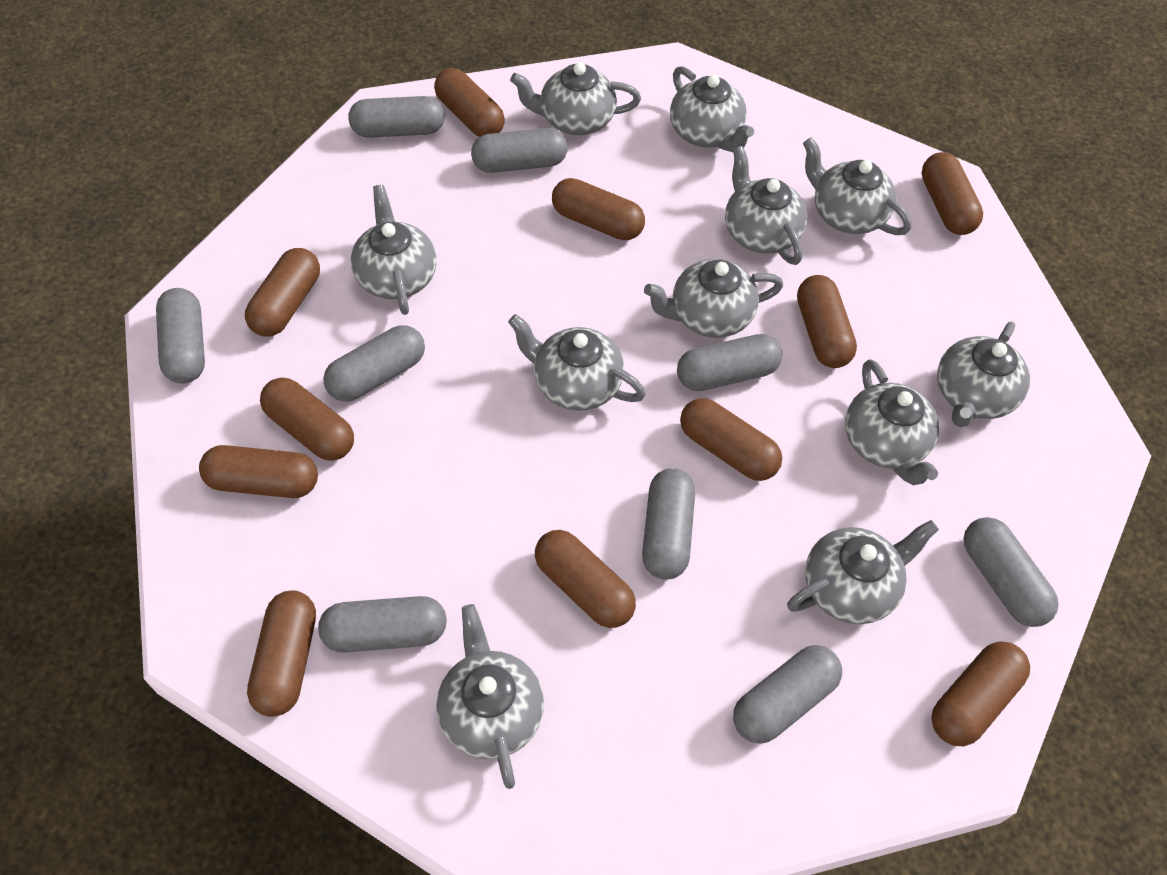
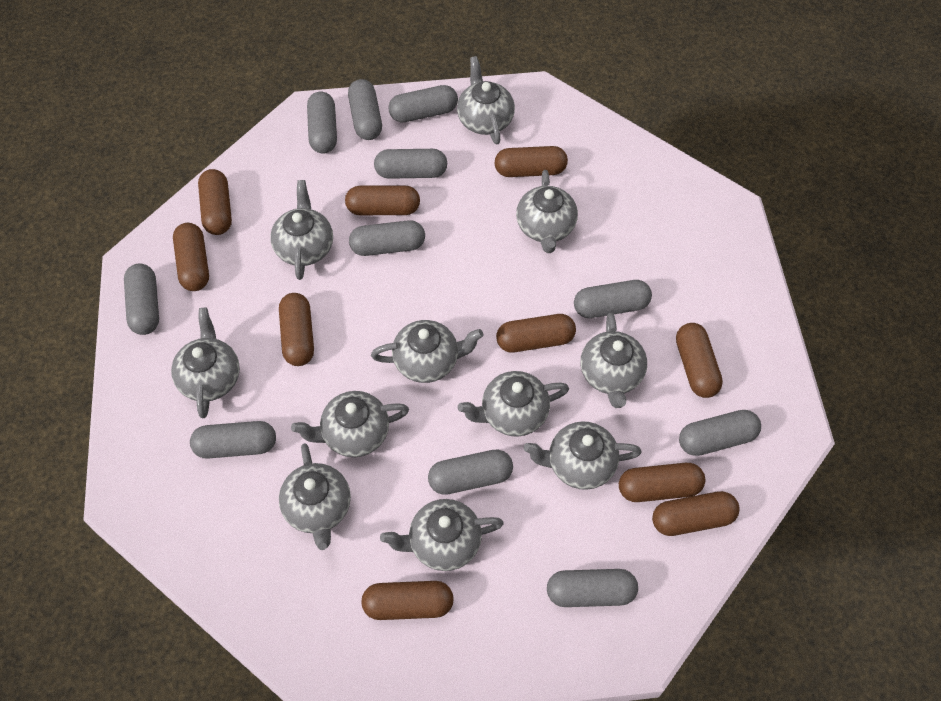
brown capsule: [199,445,318,498] [245,248,320,337] [247,591,316,717] [260,378,354,461] [434,68,505,137] [535,530,636,628] [552,178,645,240] [680,398,782,481] [797,275,857,368] [921,152,983,235] [931,642,1030,746] = 11 -> [173,223,209,291] [198,169,232,235] [279,293,314,366] [345,185,420,215] [361,581,454,620] [495,146,568,177] [496,314,576,352] [619,463,705,502] [652,491,740,536] [676,323,723,398] = 10
grey capsule: [156,288,205,384] [318,596,447,653] [323,325,425,402] [349,96,445,138] [471,128,567,173] [642,468,695,580] [677,334,782,391] [733,645,842,744] [963,517,1059,627] = 9 -> [124,263,159,335] [190,421,276,459] [307,92,337,154] [348,79,382,140] [349,220,425,256] [374,149,447,179] [388,85,458,123] [428,450,513,495] [547,569,638,607] [574,280,652,318] [679,410,761,456] = 11

